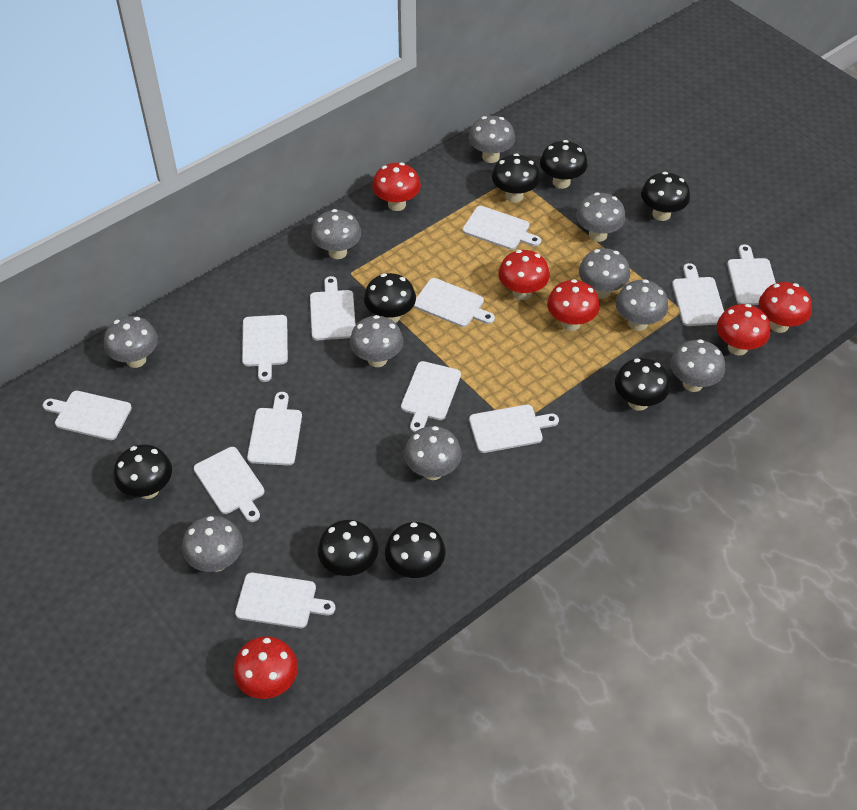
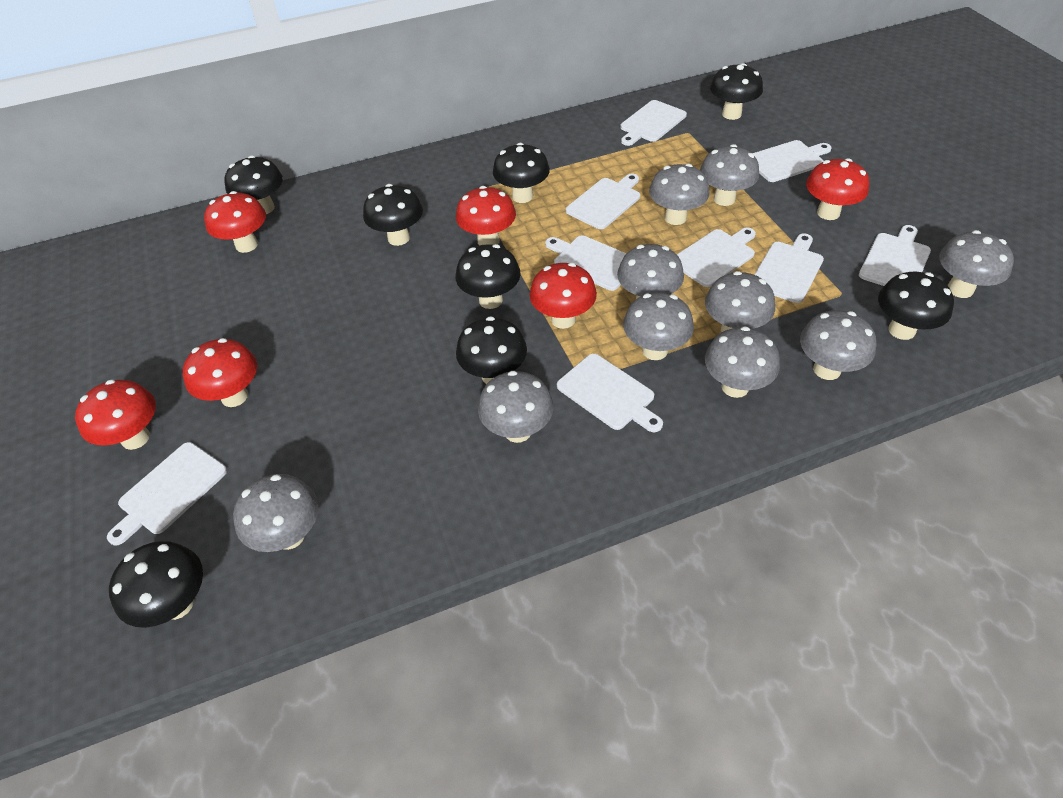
white cutting board: [43,391,132,440] [194,447,265,522] [235,573,335,628] [242,315,288,382] [247,392,302,465] [310,276,356,340] [401,361,461,433] [414,278,495,327] [463,206,541,250] [469,404,559,453] [672,263,724,326] [727,244,776,305] = 12 -> [107,442,227,545] [545,235,627,291] [557,354,663,432] [566,173,640,229] [620,100,687,146] [677,227,756,287] [752,140,831,182] [754,233,824,303] [859,225,931,286] = 9

